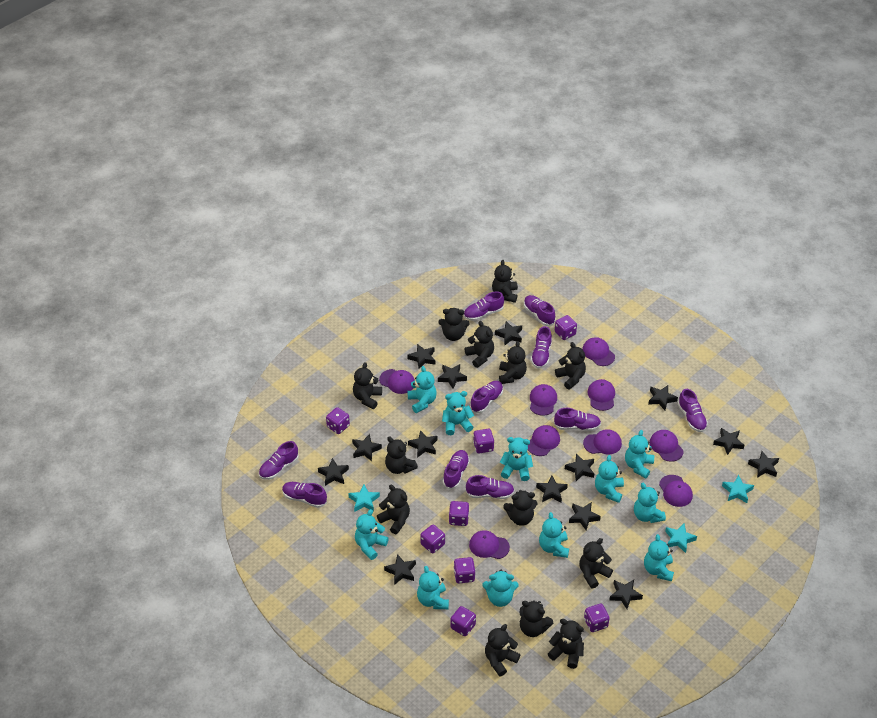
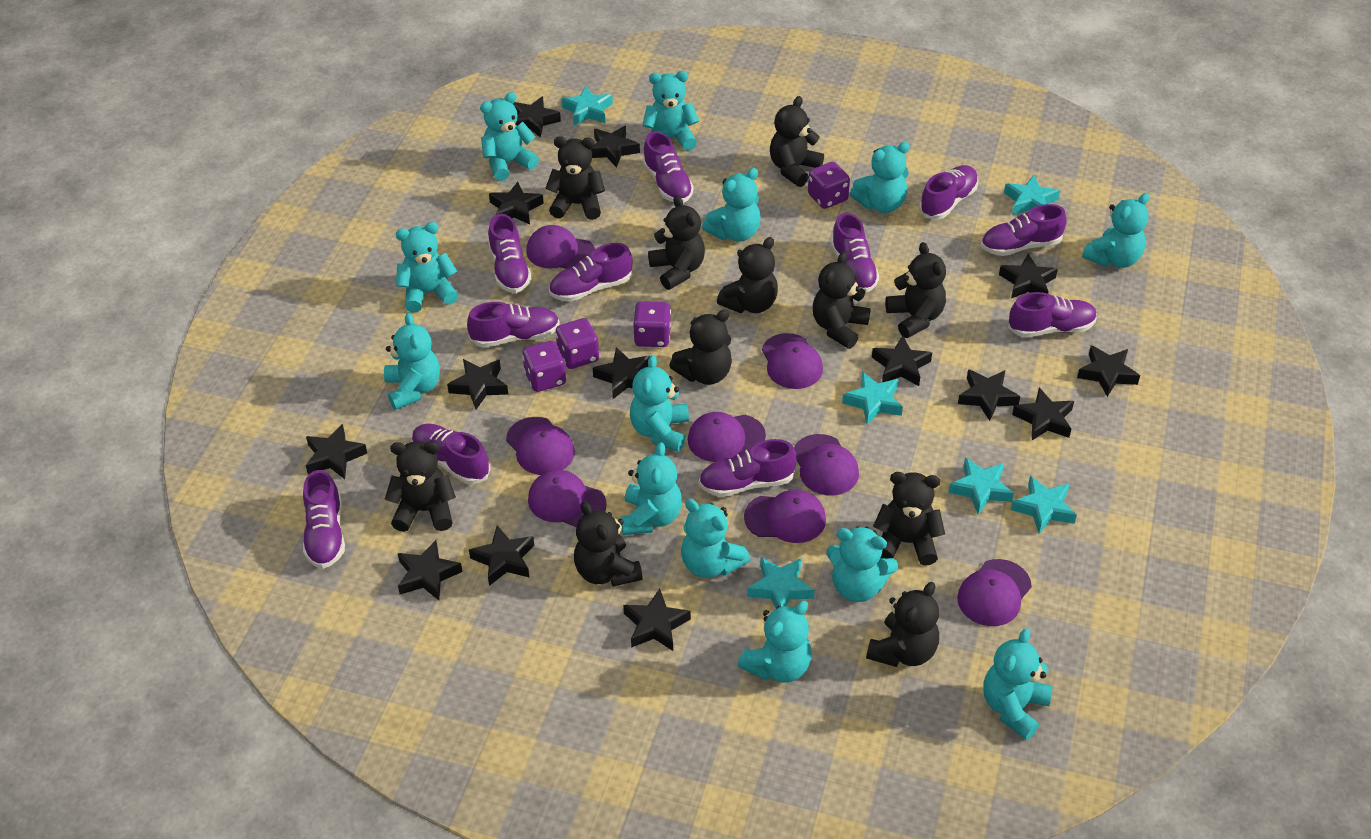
black teddy bear: [353,362,382,409] [377,485,410,534] [385,436,418,474] [439,308,470,341] [465,321,494,368] [485,624,520,677] [492,260,518,303] [499,341,527,384] [503,490,537,526] [520,600,553,637] [548,619,584,669] [555,342,586,389] [579,538,613,589] = 13 -> [385,441,456,532] [546,137,605,220] [574,501,643,586] [648,195,705,290] [669,310,732,385] [717,237,778,313] [770,96,824,187] [813,252,871,349] [866,582,939,667] [873,472,945,566] [885,242,946,338] = 11
purple cap: [379,369,415,394] [469,530,510,559] [528,425,560,456] [530,384,557,416] [582,337,615,366] [583,429,622,454] [587,379,615,411] [650,430,684,462] [659,475,693,507] = 9 -> [506,417,575,475] [526,225,595,269] [528,470,607,527] [688,412,766,462] [744,490,826,543] [762,333,823,389] [794,434,859,496] [957,559,1032,626] = 8
purple dice: [326,407,350,434] [420,525,445,554] [449,501,469,526] [450,606,476,636] [454,557,475,583] [473,429,494,454] [555,315,577,340] [584,604,610,632] = 8 -> [522,341,566,392] [556,318,599,369] [633,301,671,347] [808,162,850,209] = 4
purple shoe: [259,441,299,480] [282,482,327,508] [443,450,470,489] [464,291,504,321] [466,475,515,499] [470,381,503,413] [524,295,555,326] [531,326,552,368] [554,408,601,431] [678,389,708,432] = 10 -> [303,470,345,569] [412,424,490,484] [467,302,560,348] [488,214,532,293] [549,243,632,302] [642,131,694,203] [699,439,796,497] [831,213,879,293] [919,165,979,219] [981,204,1067,256] [1008,292,1097,337] = 11
turquoise star: [348,485,380,512] [665,523,697,553] [722,475,754,503] = 3 -> [561,86,613,125] [747,557,815,608] [842,372,903,425] [948,458,1014,515] [1004,175,1060,215] [1010,476,1077,534] = 6
turquoise teddy bear: [355,509,389,560] [407,366,437,413] [417,566,449,609] [442,391,474,435] [482,570,518,607] [500,437,533,481] [539,512,569,558] [595,455,624,503] [625,430,654,479] [634,483,666,523] [644,534,674,581] = 11 -> [384,313,440,410] [395,222,458,313] [480,92,539,181] [621,442,682,535] [630,355,689,452] [642,71,699,151] [681,499,751,578] [702,168,761,242] [738,601,812,683] [826,526,898,602] [850,142,910,213] [983,628,1053,740] [1082,193,1149,268] = 13

